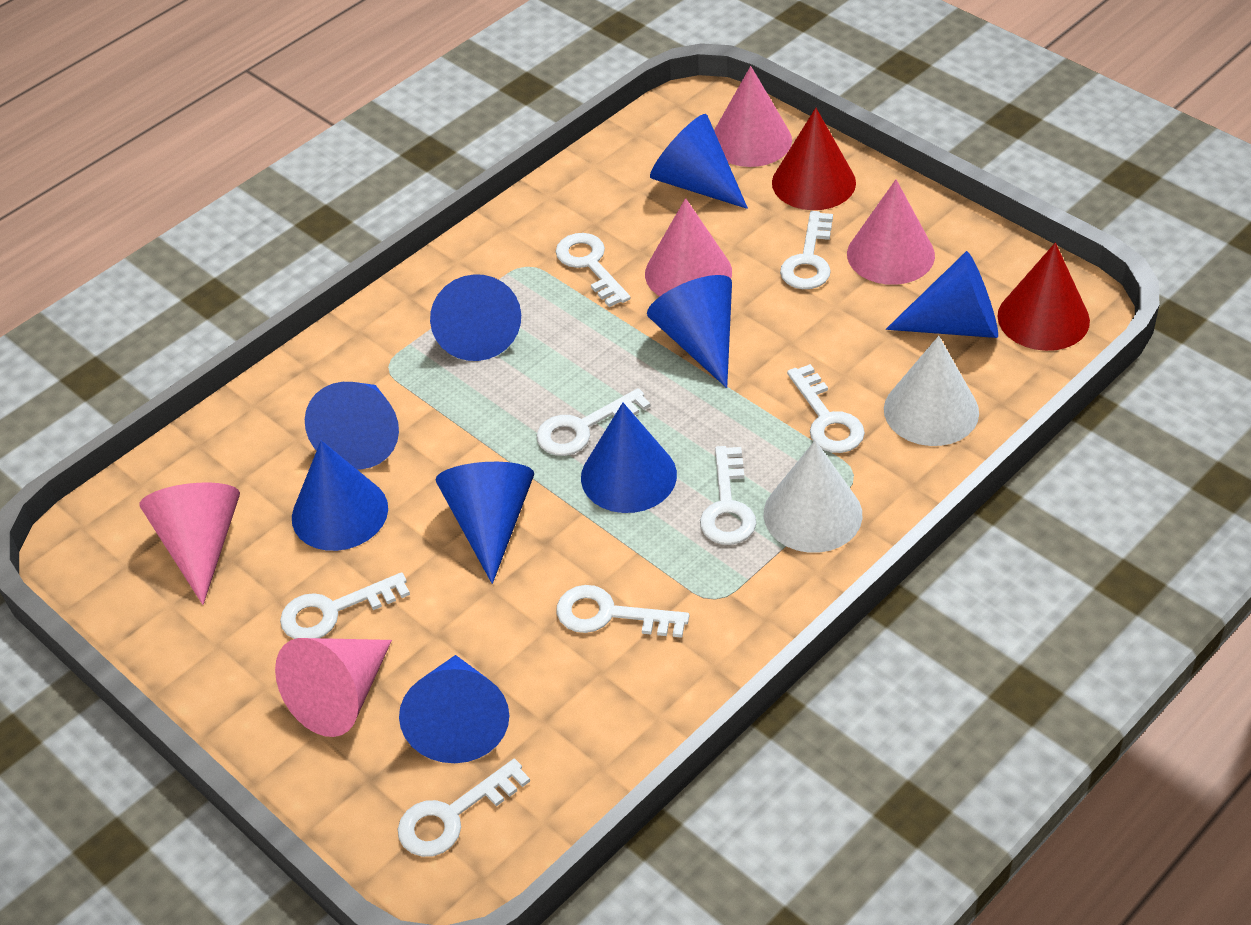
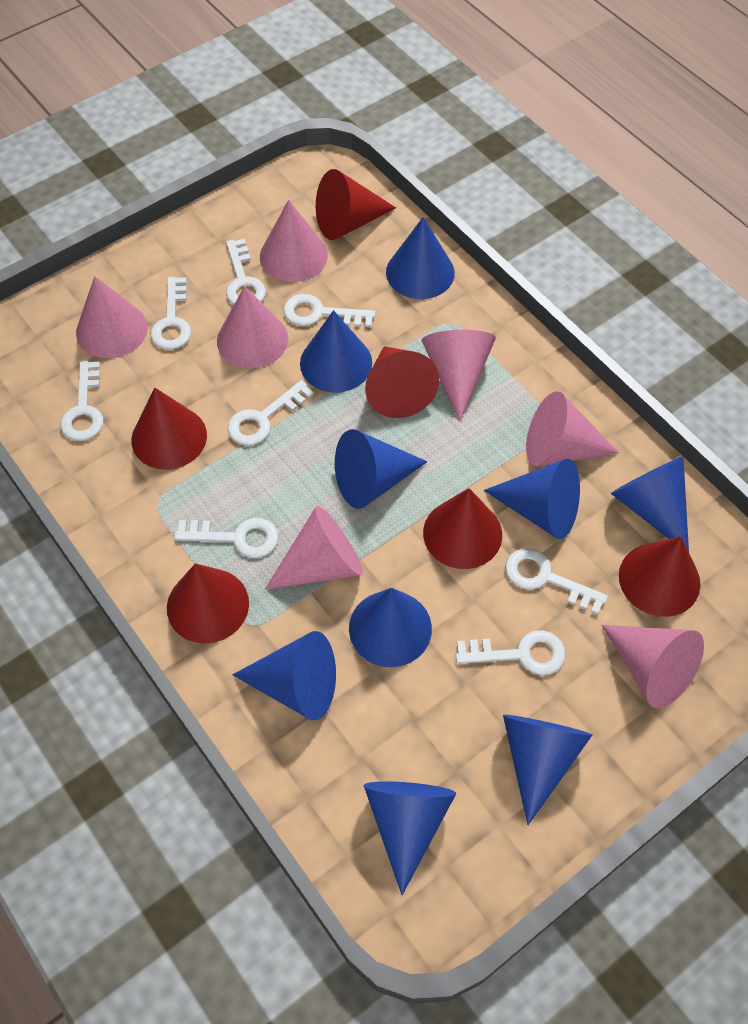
pink cone: [140,482,240,605] [275,638,392,737] [645,198,732,296] [714,66,792,167] [847,180,935,285] = 5 -> [76,276,148,359] [217,286,288,369] [260,200,328,282] [265,506,363,590] [422,330,496,421] [526,391,619,466] [601,625,704,708] = 7
red cone: [772,108,856,210] [997,243,1090,351] = 2 -> [131,388,207,470] [167,563,249,644] [316,169,396,240] [365,346,439,418] [423,488,502,569] [619,536,701,617] = 6
white cone: [764,440,862,553] [884,336,979,446] = 2 -> none = 0

